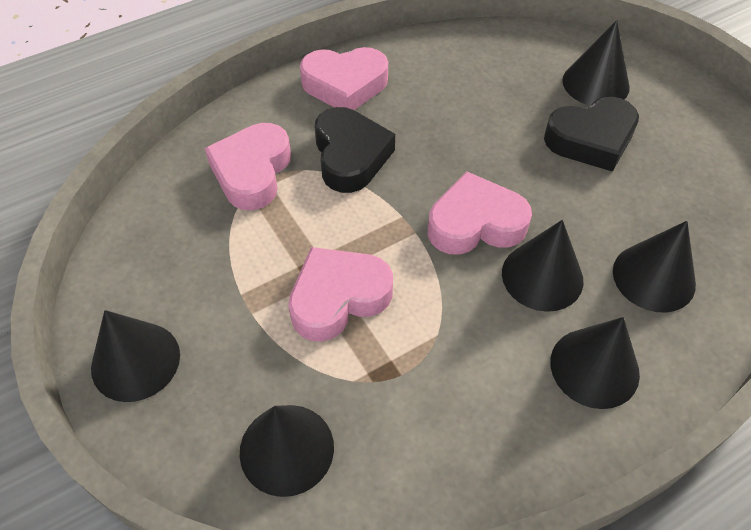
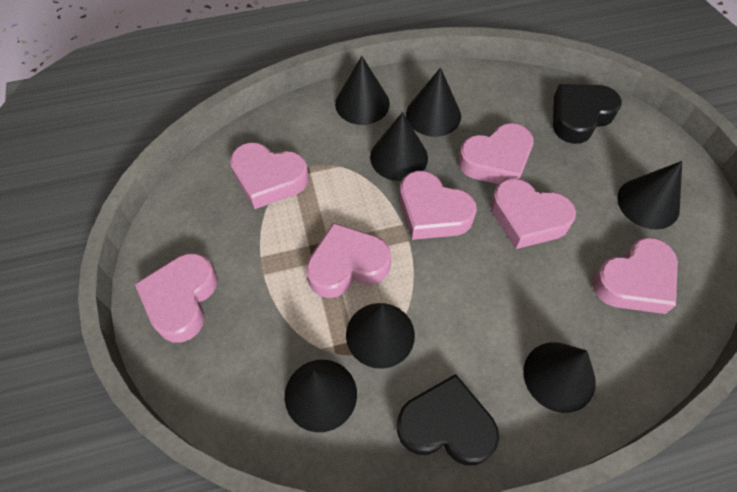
black cone: [91,310,180,402] [240,405,334,497] [502,220,583,312] [550,317,640,409] [562,20,630,105] [613,221,696,313] = 6 -> [285,360,357,432] [335,56,390,125] [346,303,415,369] [370,112,428,181] [406,67,461,137] [523,342,596,413] [617,161,682,229] = 7
pink heart: [205,123,291,210] [288,247,393,342] [300,47,388,110] [428,171,532,255] = 4 -> [135,253,218,343] [230,142,309,209] [306,223,391,298] [399,171,477,240] [458,123,533,184] [490,178,576,249] [592,237,678,314] = 7

